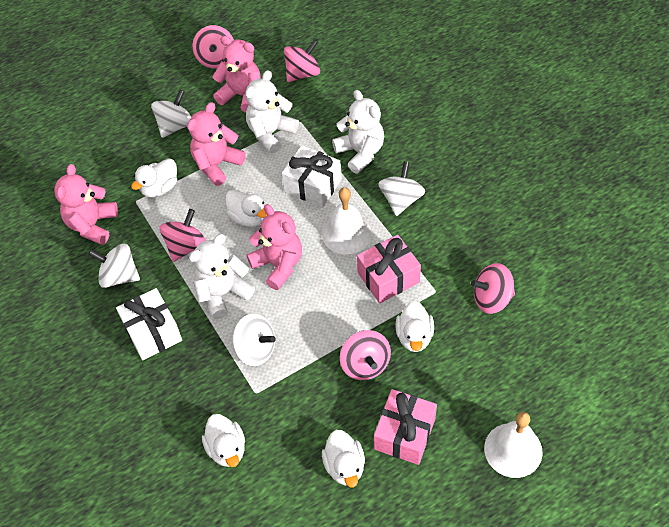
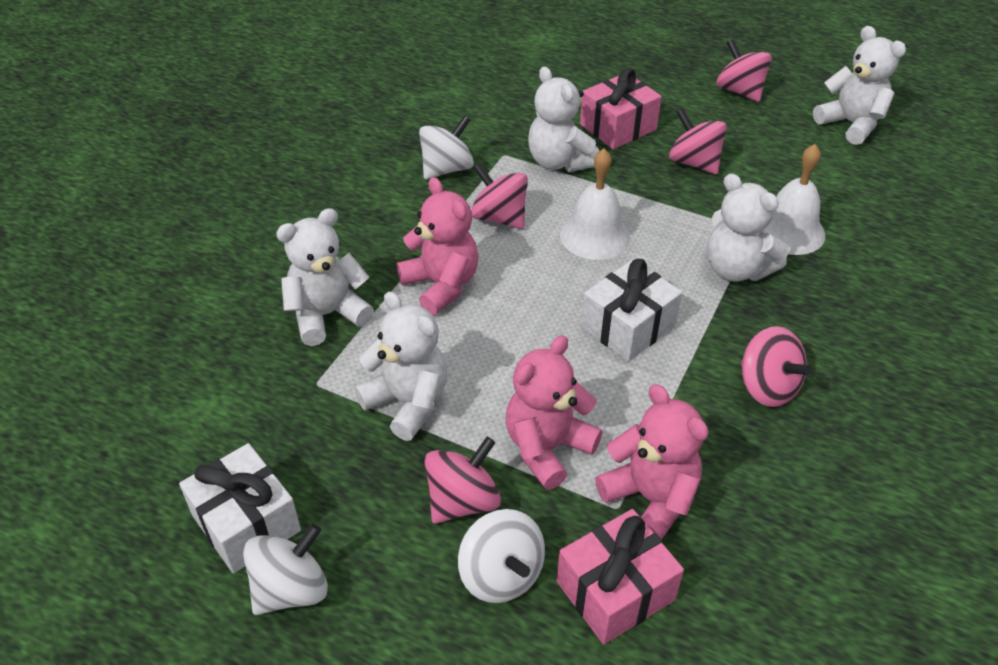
pink teddy bear: [54,164,118,245] [187,102,246,186] [212,36,261,113] [247,204,302,290] = 4 -> [397,177,479,315] [506,335,602,490] [595,384,709,540] = 3
white duck: [131,158,177,197] [202,414,245,467] [225,190,267,227] [322,430,365,488] [395,301,434,352] = 5 -> none = 0
white spinning top: [88,244,140,288] [151,90,191,138] [232,313,276,366] [378,161,425,216] = 4 -> [243,524,328,615] [419,115,474,179] [458,509,545,603] = 3
white teddy bear: [189,234,255,319] [245,70,299,153] [332,90,384,174] = 3 -> [276,208,374,346] [354,291,447,441] [528,67,599,172] [707,173,789,282] [813,26,906,145] = 5

